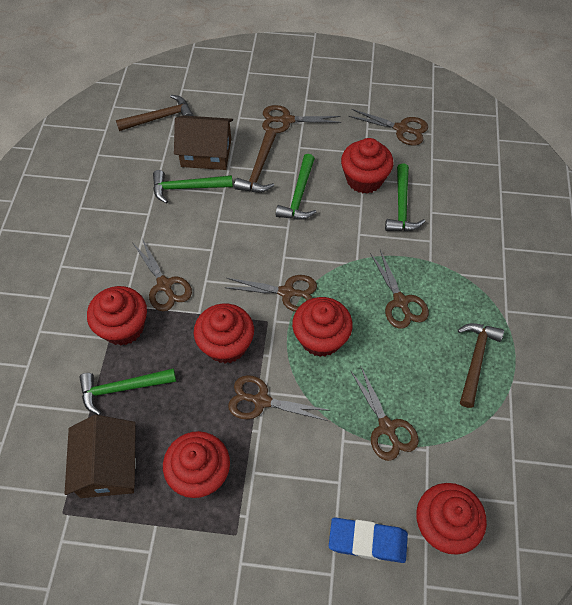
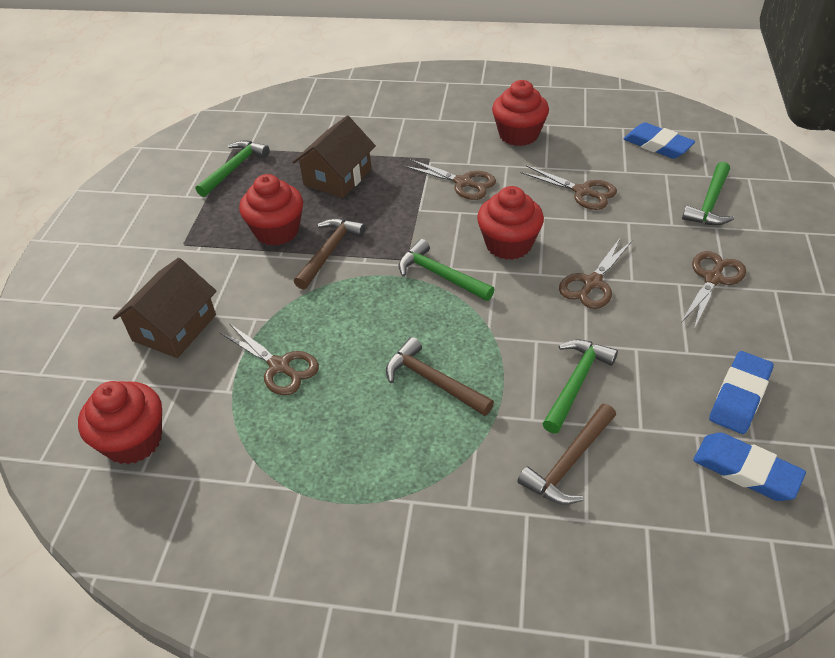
blue eraser: [329,518,408,563] = 1 -> [624,122,696,159] [693,433,806,501] [709,351,774,434] = 3
brown scissors: [134,239,192,311] [224,275,317,312] [228,375,330,421] [262,105,341,133] [349,109,428,146] [350,367,419,461] [370,250,429,329] = 7 -> [219,323,319,395] [404,159,496,200] [520,165,617,210] [559,238,632,309] [681,251,746,329] = 5
red cupcake: [87,286,147,346] [163,431,230,498] [194,303,254,364] [292,297,353,357] [341,138,394,194] [416,483,487,555] = 6 -> [78,381,162,464] [239,174,303,246] [477,186,544,260] [492,80,549,146] = 4

